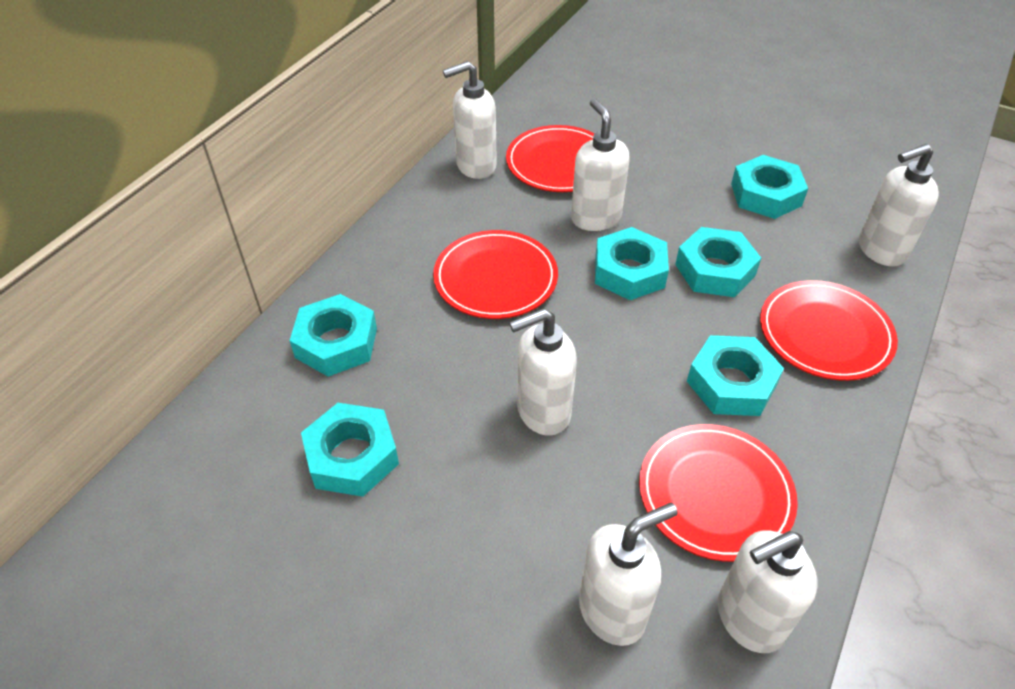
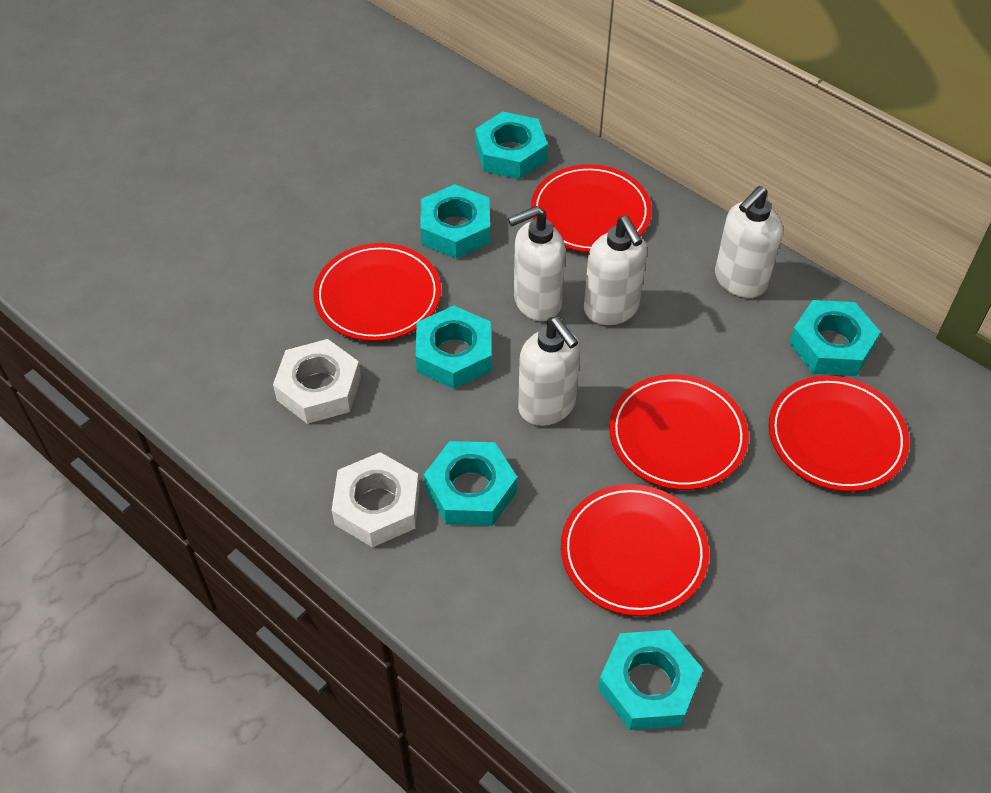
red plate: [433,230,558,319] [506,125,594,192] [639,424,798,562] [760,280,898,381] = 4 -> [314,243,441,341] [531,164,652,253] [561,484,709,616] [609,374,749,490] [769,376,909,492] = 5
white nut: none = 0 -> [273,339,361,424] [331,452,420,547] = 2
white soap dispenser: [443,61,497,179] [509,308,577,436] [571,98,630,231] [579,503,677,646] [718,530,818,653] [859,144,939,267] = 6 -> [508,206,566,321] [518,317,580,426] [584,216,647,325] [715,186,783,298] = 4

